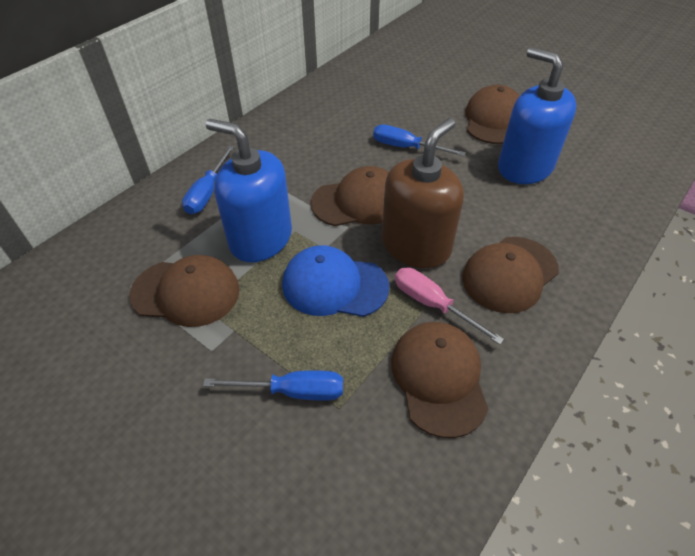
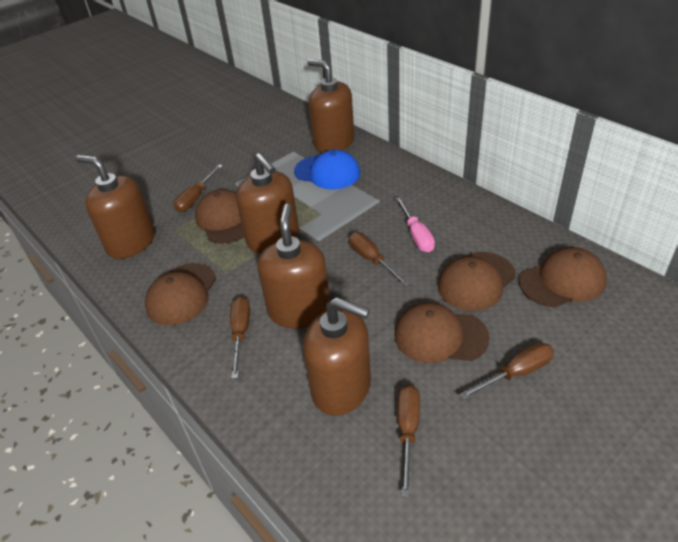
blue screwdriver: [182,145,234,214] [203,370,343,401] [373,124,466,156] = 3 -> none = 0
blue soap dispenser: [206,119,292,262] [498,47,576,184] = 2 -> none = 0
brown screwdriver: none = 0 -> [174,165,223,212] [230,296,250,379] [349,232,410,287] [398,385,420,497] [459,343,554,400] = 5
brown soap dispenser: [382,118,464,268] = 1 -> [76,155,155,259] [236,153,299,253] [257,204,330,329] [303,297,371,416] [307,59,354,153] = 5

